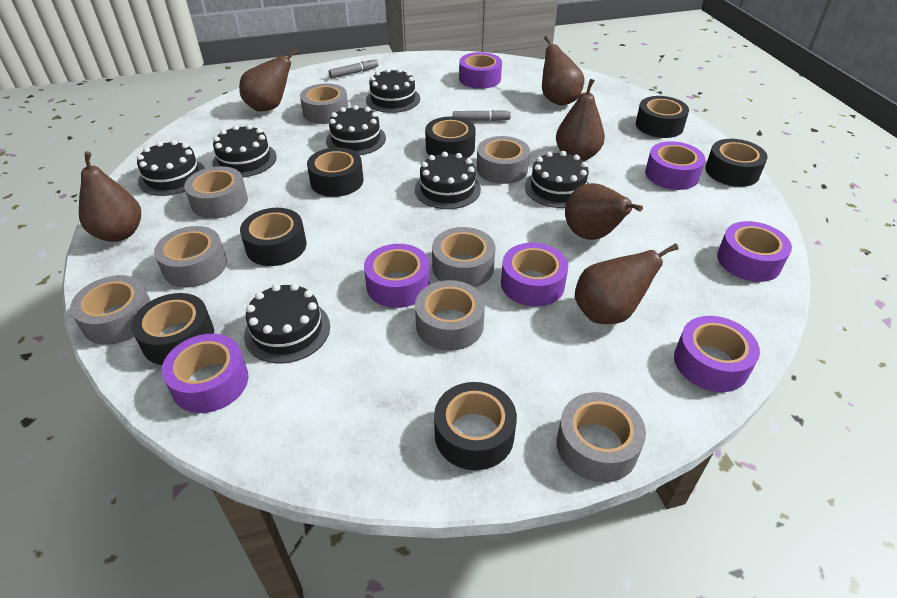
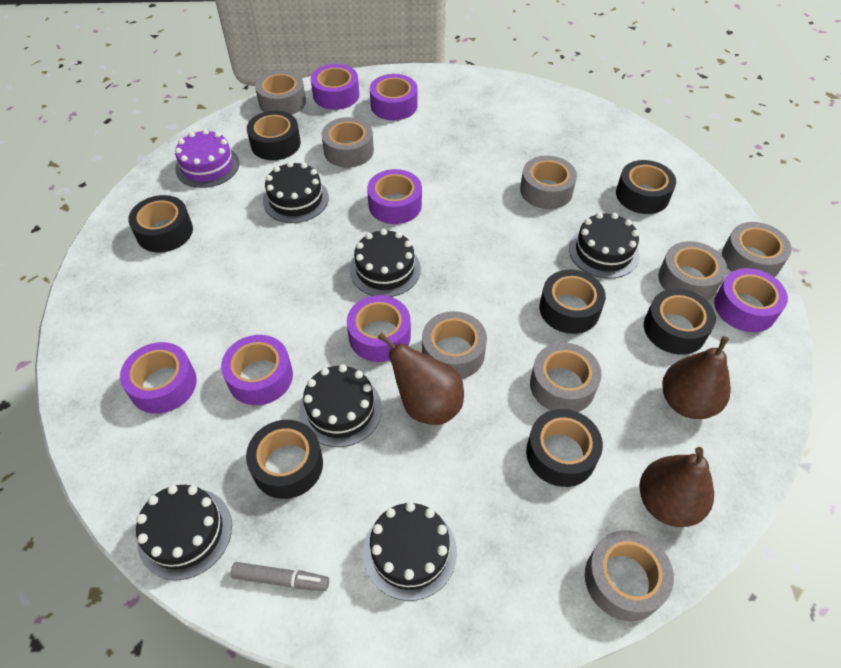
black cake: [137,140,205,196] [213,124,277,177] [244,283,330,363] [326,105,386,155] [366,68,420,113] [415,152,481,209] [525,151,589,208] = 7 -> [136,485,232,580] [263,161,329,223] [299,364,382,447] [350,229,421,297] [363,502,457,601] [569,212,640,279] = 6
brown pear: [79,151,141,242] [239,49,299,112] [542,36,584,106] [556,79,605,161] [565,183,643,240] [575,243,679,324] = 6 -> [377,333,464,425] [639,447,714,527] [662,336,731,419] = 3
grey marker: [329,58,379,78] [453,109,511,121] = 2 -> [231,562,329,591] = 1
purple cake: none = 0 -> [175,129,239,188] = 1

